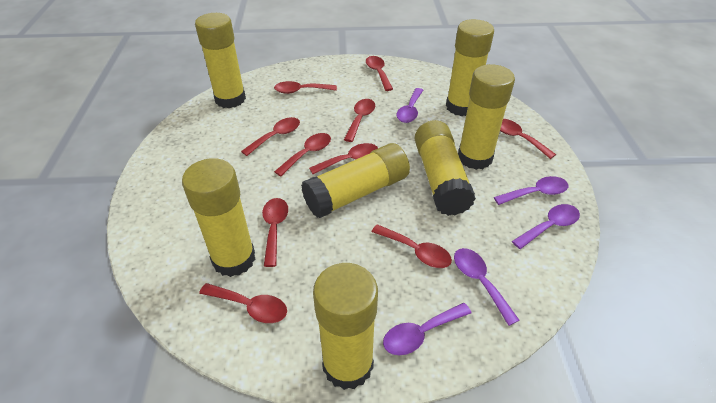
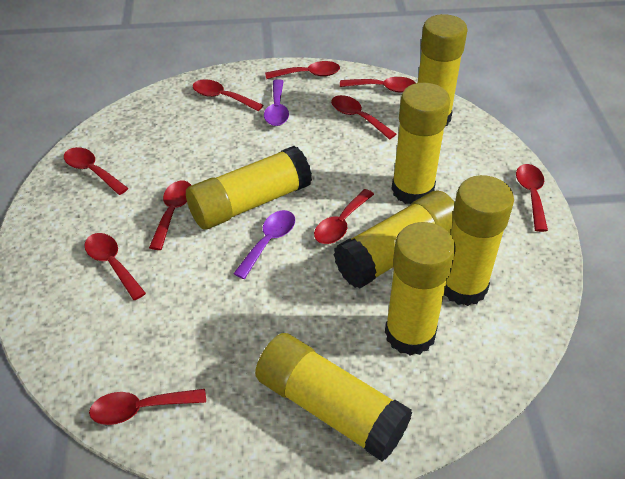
purple spoon: [383,303,472,355] [396,88,423,123] [454,248,520,326] [494,176,568,205] [512,204,580,249] = 5 -> [233,210,295,279] [264,79,289,126] = 2

